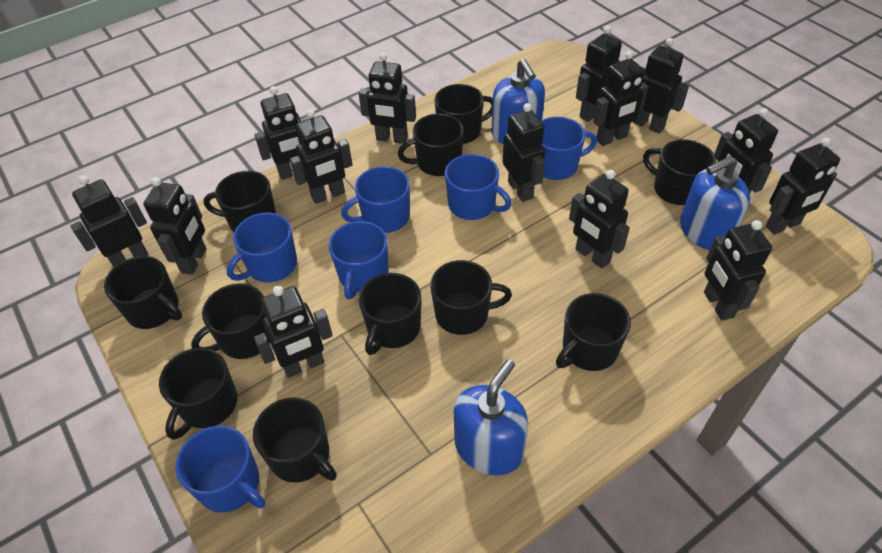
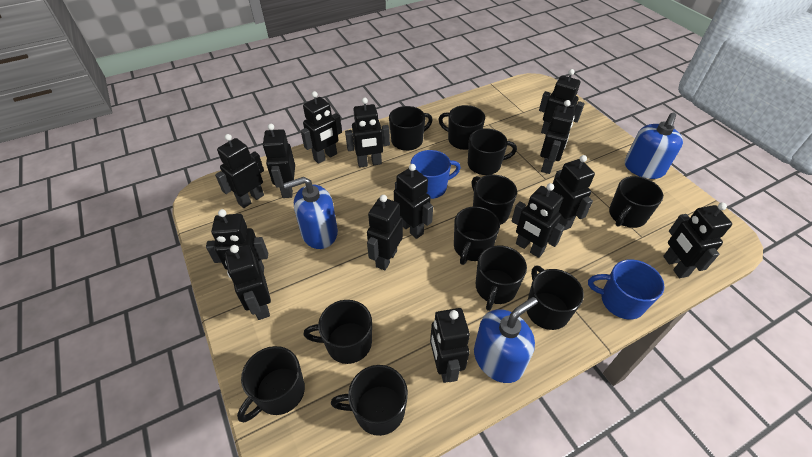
blue mug: [175,426,265,513] [227,213,297,283] [329,221,389,299] [341,166,410,233] [445,154,512,220] [541,117,597,180] = 6 -> [411,150,461,199] [588,259,664,320] = 2

